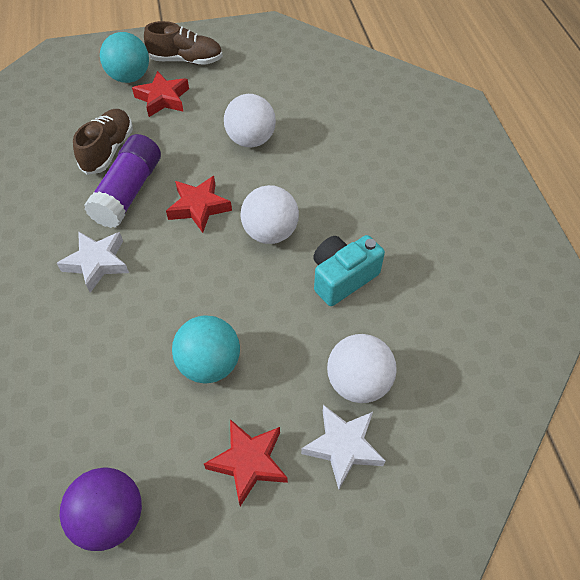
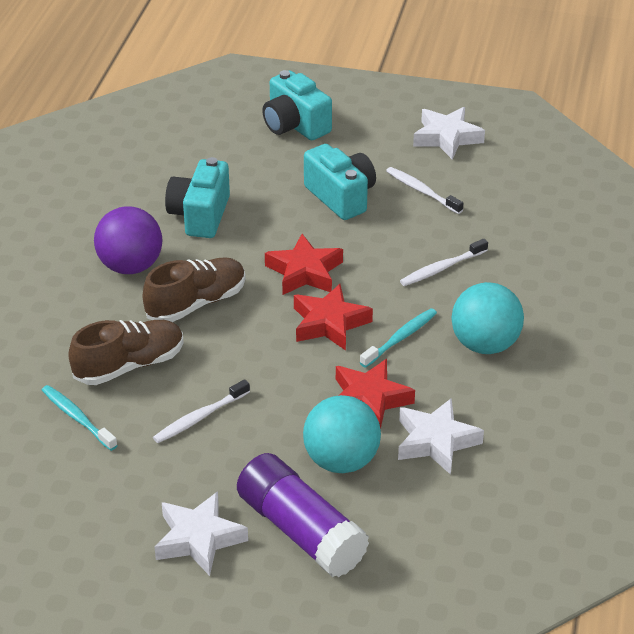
turquoise camera: [313,235,385,306] = 1 -> [165,157,230,238] [262,70,332,140] [304,144,376,220] = 3
turquoise toothbrush: none = 0 -> [42,385,118,451] [360,308,437,368] = 2
white ball: [224,94,276,147] [241,185,299,244] [327,334,397,403] = 3 -> none = 0
white star: [57,231,129,293] [301,405,385,489] = 2 -> [155,491,248,576] [398,398,484,475] [413,107,485,160] = 3
white toothbrush: none = 0 -> [153,379,250,443] [386,167,463,214] [400,239,488,286] = 3

